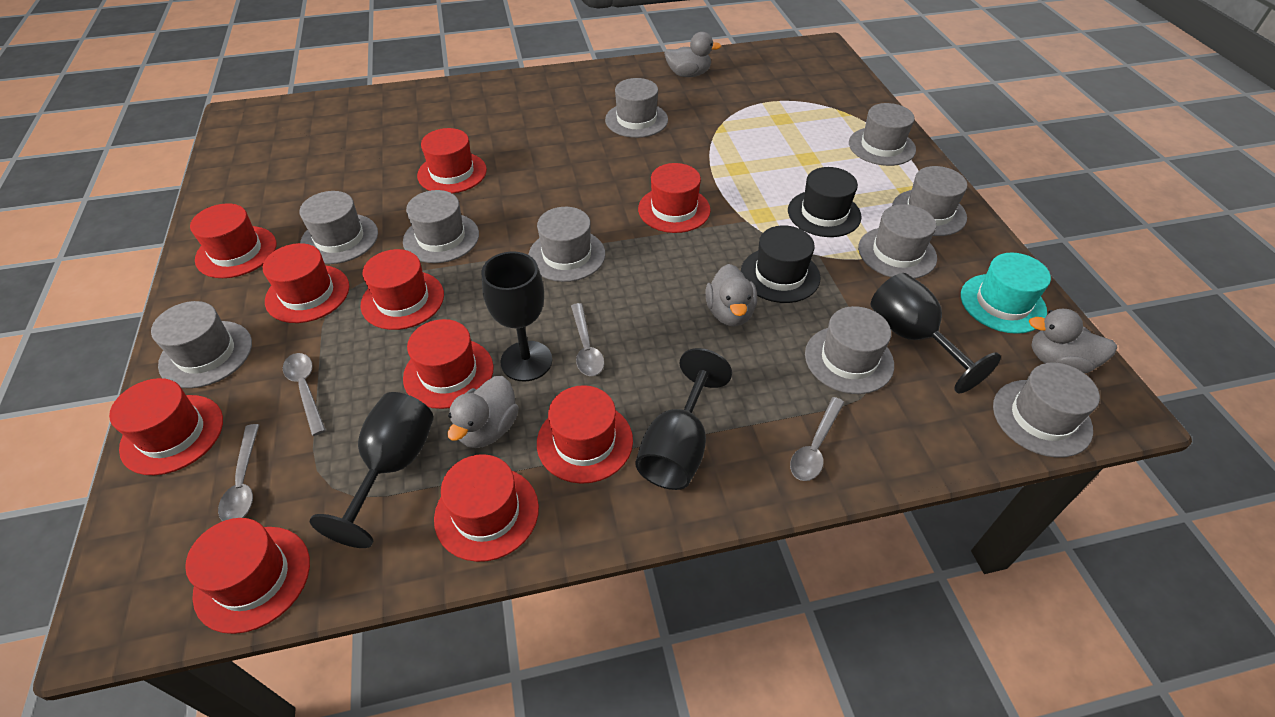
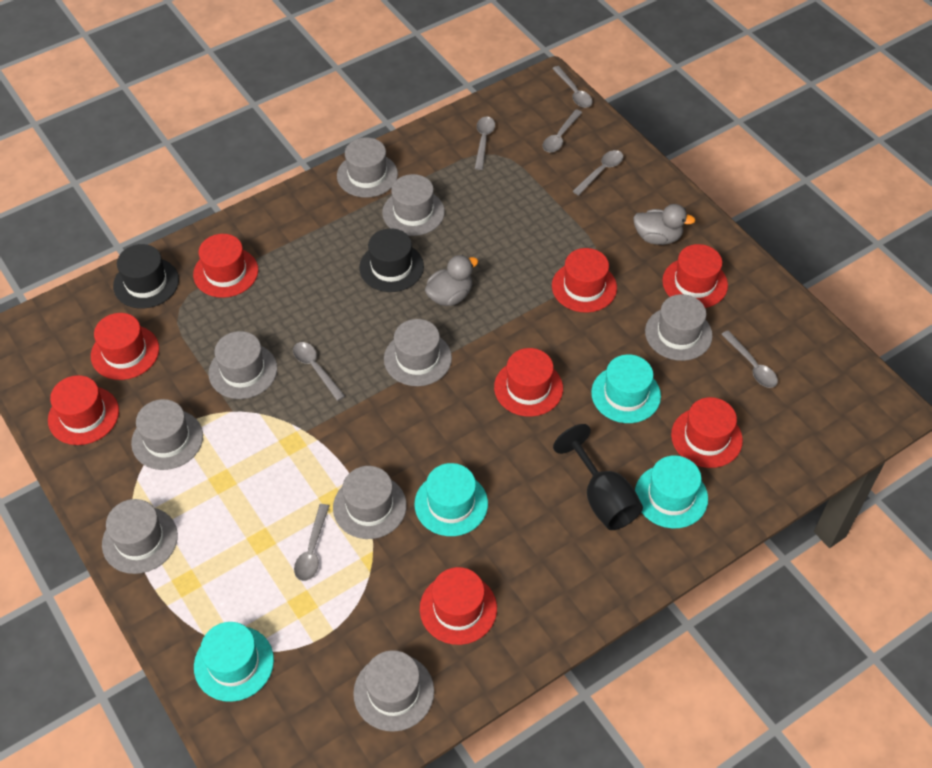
black goblet: [310,392,434,548] [481,251,552,382] [636,348,732,490] [871,273,1001,394] = 4 -> [553,424,643,530] = 1
grey duck: [447,376,519,448] [664,32,721,77] [705,264,757,326] [1029,309,1117,373] = 4 -> [425,255,478,306] [633,204,696,245] = 2
grey hat: [151,301,252,388] [300,191,378,264] [403,190,479,263] [529,207,605,282] [605,78,668,138] [805,306,894,394] [849,103,916,166] [858,204,937,279] [892,166,967,236] [993,363,1100,458] = 10 -> [102,499,178,574] [131,399,203,470] [209,331,277,399] [333,466,407,539] [337,137,398,198] [353,650,434,732] [382,174,445,236] [384,319,452,386] [645,294,713,361] = 9
grey spoon: [218,424,259,521] [283,353,326,436] [571,303,604,376] [790,397,845,481] = 4 -> [293,342,345,401] [294,504,329,581] [475,117,495,170] [542,110,582,153] [552,66,593,108] [572,150,623,196] [721,330,778,388] = 7
red hat: [109,378,223,475] [185,518,310,634] [190,203,276,278] [263,243,349,323] [360,249,444,330] [403,319,494,409] [417,128,487,193] [434,454,539,562] [537,385,633,484] [638,163,711,233] = 10 -> [48,375,119,445] [91,313,159,380] [193,234,258,298] [420,567,497,645] [494,348,563,417] [552,248,617,313] [662,244,728,308] [671,397,743,468] = 8
turquoise hat: [961,253,1051,334] = 1 -> [194,622,274,702] [415,463,488,536] [591,354,661,423] [635,455,708,528] = 4

